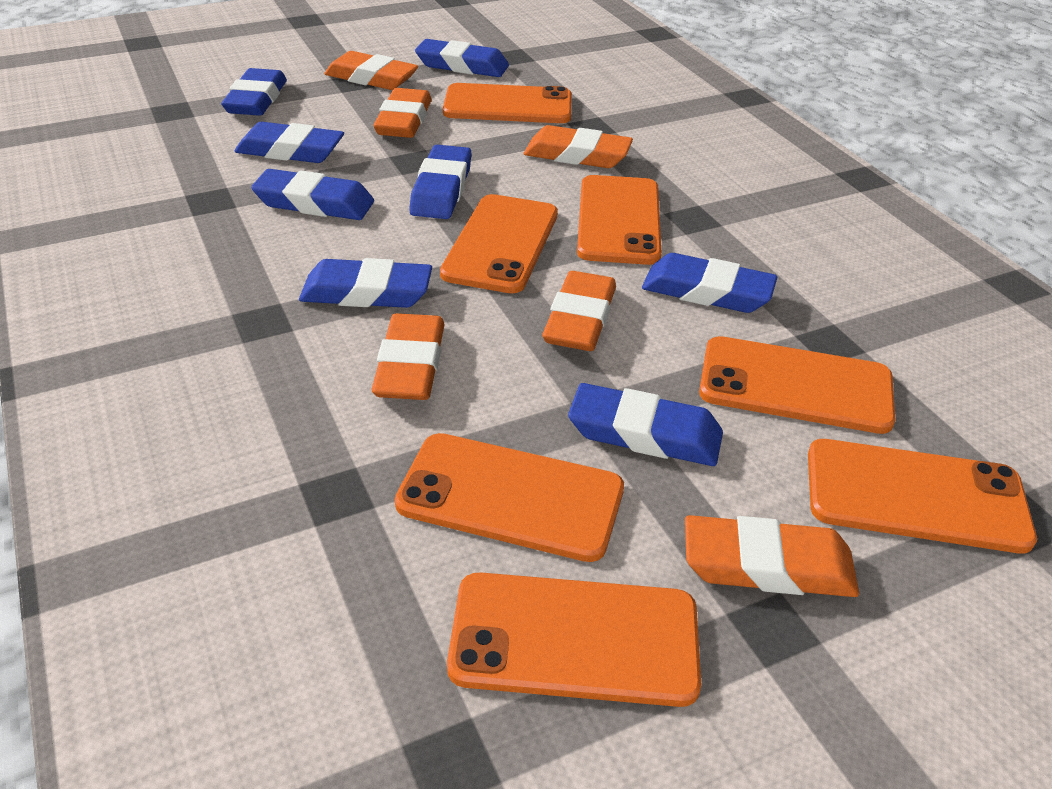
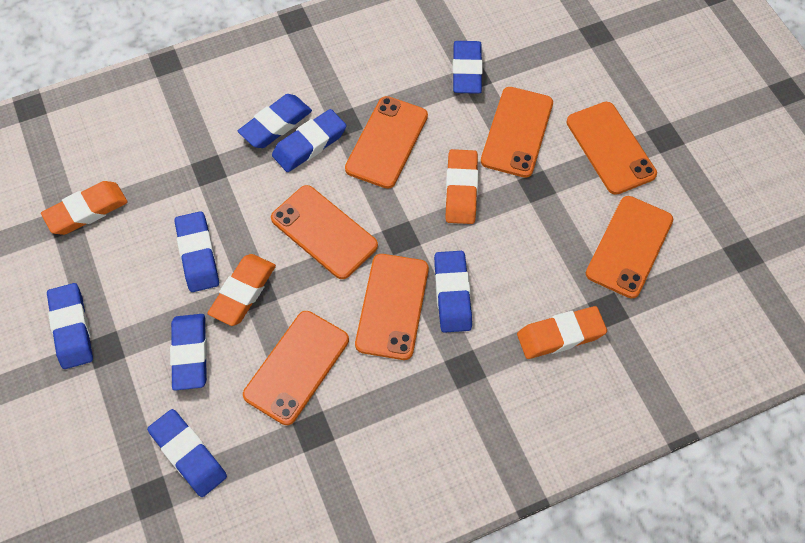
orange eraser: [324,51,418,90] [371,313,445,400] [373,88,432,138] [524,125,633,168] [542,271,616,351] [685,515,859,597] = 6 -> [41,181,128,235] [208,254,276,326] [445,149,478,224] [517,306,607,359] = 4

